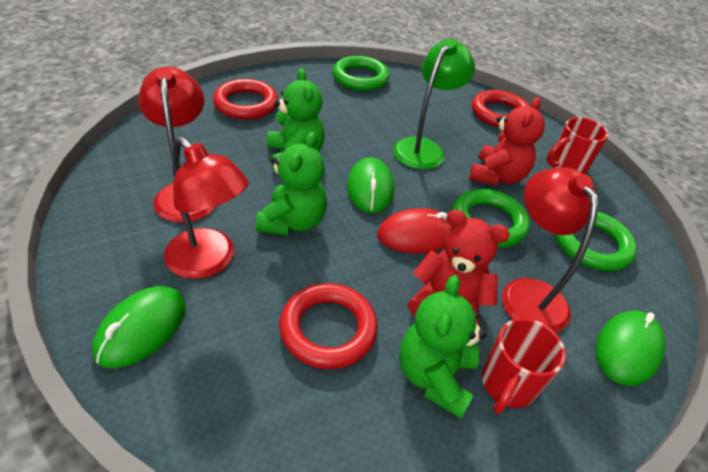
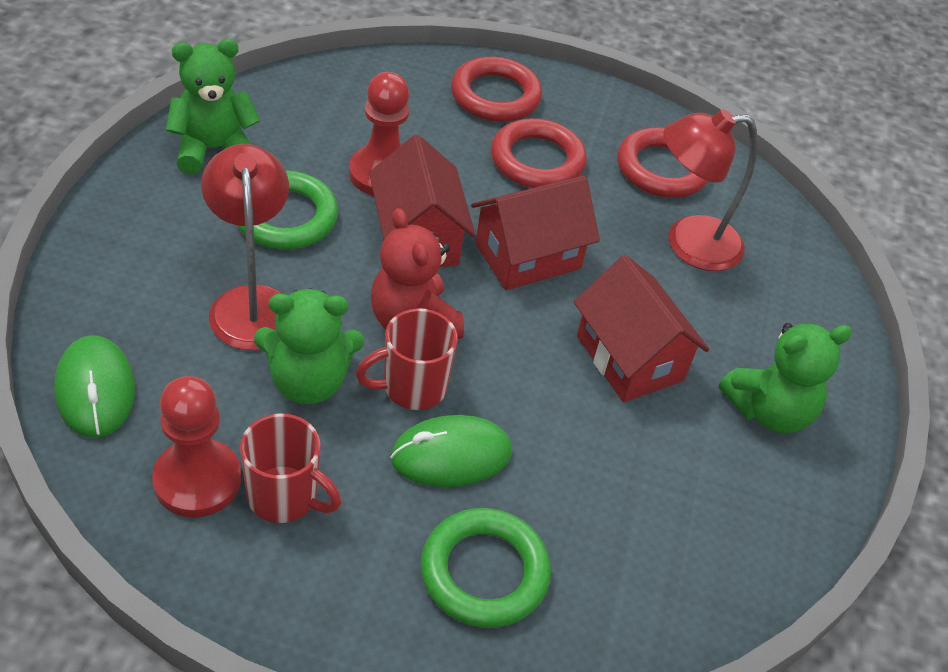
green lamp: [393,38,475,170] = 1 -> none = 0
green mouse: [92,286,186,368] [347,157,394,213] [596,310,665,386] = 3 -> [54,335,135,438] [390,415,512,487] = 2
green ring: [332,56,390,91] [452,189,530,247] [555,211,637,271] = 3 -> [237,170,338,250] [421,508,551,628] = 2
red house: none = 0 -> [369,135,475,267] [471,176,600,290] [574,255,709,402] = 3
red lamp: [138,67,215,223] [164,137,249,279] [502,167,599,333] = 3 -> [201,144,289,350] [664,109,757,271] = 2
red mouse: [377,208,451,254] = 1 -> none = 0
red pawn: none = 0 -> [152,376,241,518] [349,72,409,196] = 2
red teddy bear: [408,210,510,325] [469,97,545,186] = 2 -> [371,208,464,339] = 1

